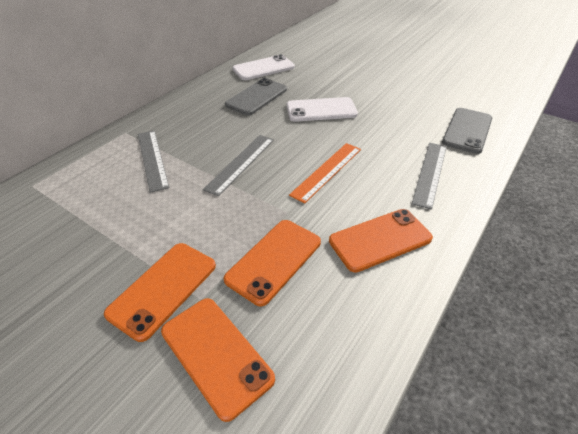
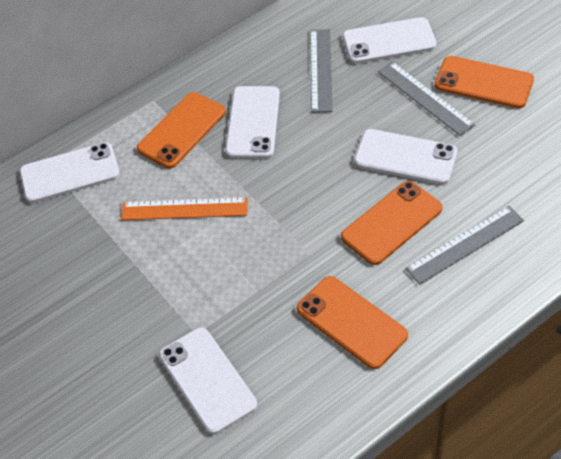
grey phone: [225,78,287,115] [442,108,492,154] = 2 -> none = 0
white phone: [232,54,295,80] [287,97,358,122] = 2 -> [20,142,120,203] [159,328,257,434] [225,86,280,159] [343,17,437,64] [354,129,457,184] = 5

